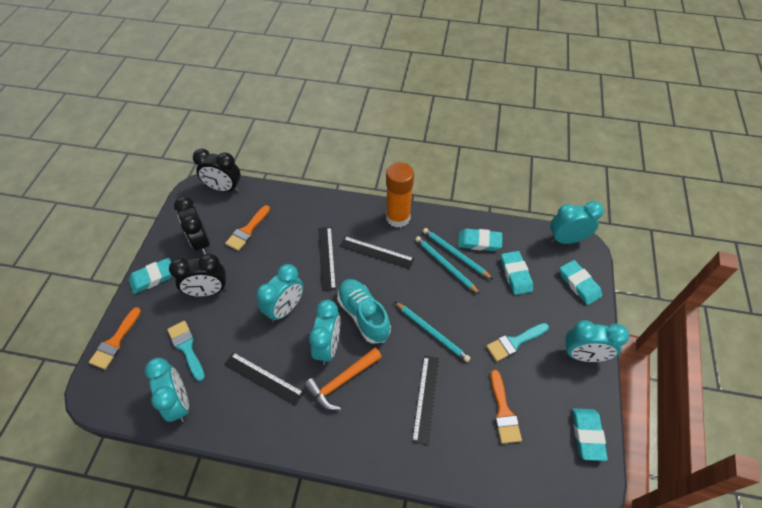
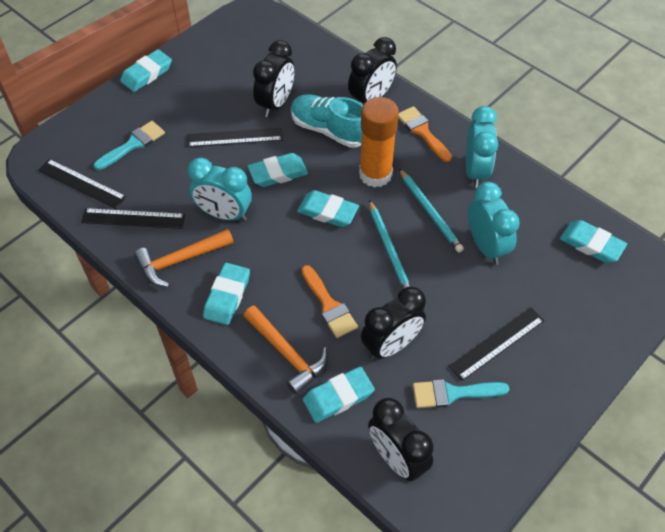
black clock: [169,254,227,297] [174,196,210,255] [193,148,241,192] = 3 -> [253,40,294,117] [348,37,397,104] [361,287,426,360] [368,398,433,481] = 4
orange brush: [89,307,141,369] [225,205,270,251] [490,370,522,444] = 3 -> [302,265,358,338] [398,106,452,162] = 2
orange hammer: [304,348,382,410] = 1 -> [134,229,234,287] [244,305,328,395] = 2
turquoise clock: [145,358,189,422] [257,264,304,322] [309,300,340,365] [550,201,604,244] [564,320,629,362] = 5 -> [188,158,252,221] [466,106,498,188] [468,182,520,265] = 3
turquoise eraser: [129,258,172,294] [458,229,502,251] [501,251,533,295] [560,260,602,305] [572,408,608,461] = 5 -> [120,49,172,92] [203,263,250,325] [248,153,308,187] [297,190,359,227] [303,367,375,423] [560,220,627,263] = 6
turquoise pencil: [394,301,470,362] [415,236,480,294] [423,228,493,279] = 3 -> [369,200,411,289] [399,168,464,253] = 2

